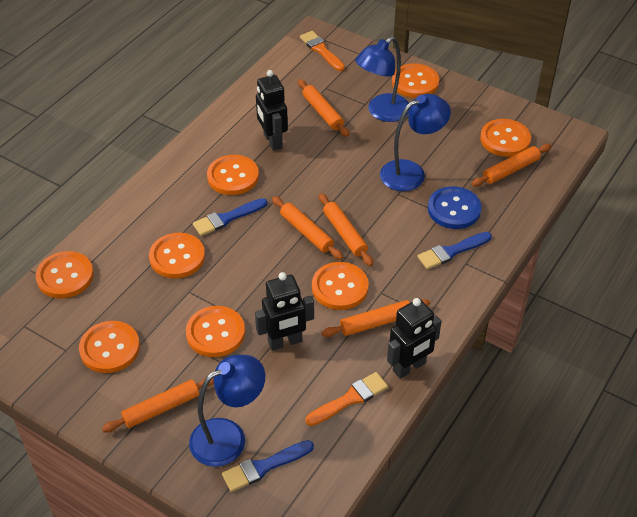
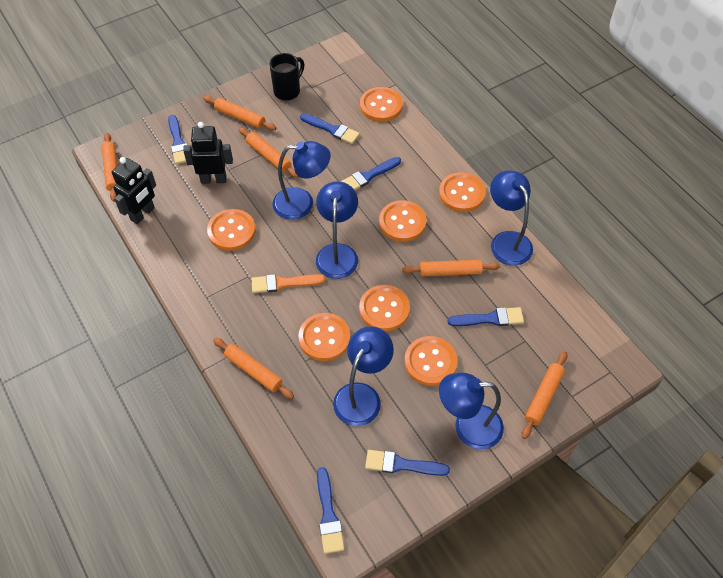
black mug: none = 0 -> [270,53,304,100] = 1
black robot: [255,272,314,351] [256,70,288,151] [387,298,441,379] = 3 -> [112,157,156,224] [183,122,233,184] = 2
blue brush: [193,198,267,236] [222,440,314,492] [417,232,492,269] = 3 -> [168,115,187,164] [300,113,360,144] [317,467,345,554] [341,157,401,190] [365,450,450,476] [448,307,524,326] = 6
blue button: [428,186,482,229] = 1 -> none = 0
blue lamp: [189,355,265,467] [355,37,409,122] [380,94,451,191] = 3 -> [273,141,331,220] [316,181,358,279] [333,326,394,426] [439,373,504,450] [490,170,533,266] = 5
orange brush: [300,31,345,71] [305,372,388,426] = 2 -> [252,274,325,293] = 1
orange button: [36,251,94,299] [79,321,140,373] [149,233,205,279] [186,306,245,357] [207,155,259,195] [312,262,369,310] [392,63,439,98] [480,119,531,157] = 8 -> [207,209,256,251] [298,313,350,361] [359,285,410,331] [360,87,403,122] [379,200,426,242] [404,336,457,386] [439,172,486,212] = 7

